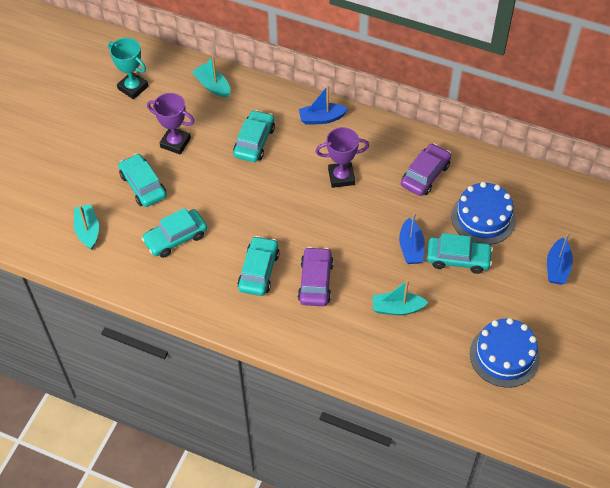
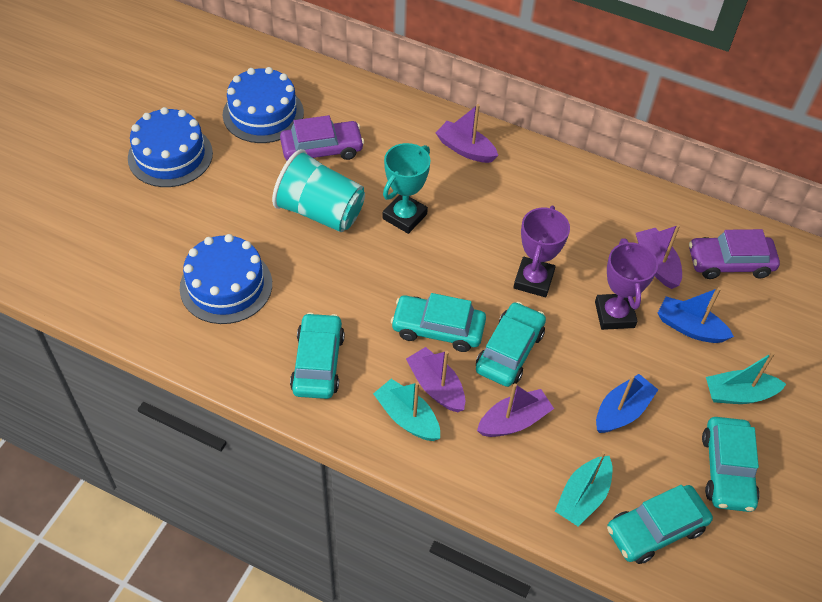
blue boat: [299,85,349,125] [399,212,425,264] [547,232,573,285] = 3 -> [596,374,658,433] [658,287,734,343] = 2
blue cake: [451,182,516,245] [470,318,540,388] = 2 -> [128,107,213,187] [180,234,272,324] [223,67,304,143] = 3
purple boat: none = 0 -> [406,347,465,412] [436,104,498,163] [477,383,554,437] [636,225,682,289] = 4
turquoise cup: none = 0 -> [272,149,365,232] = 1

